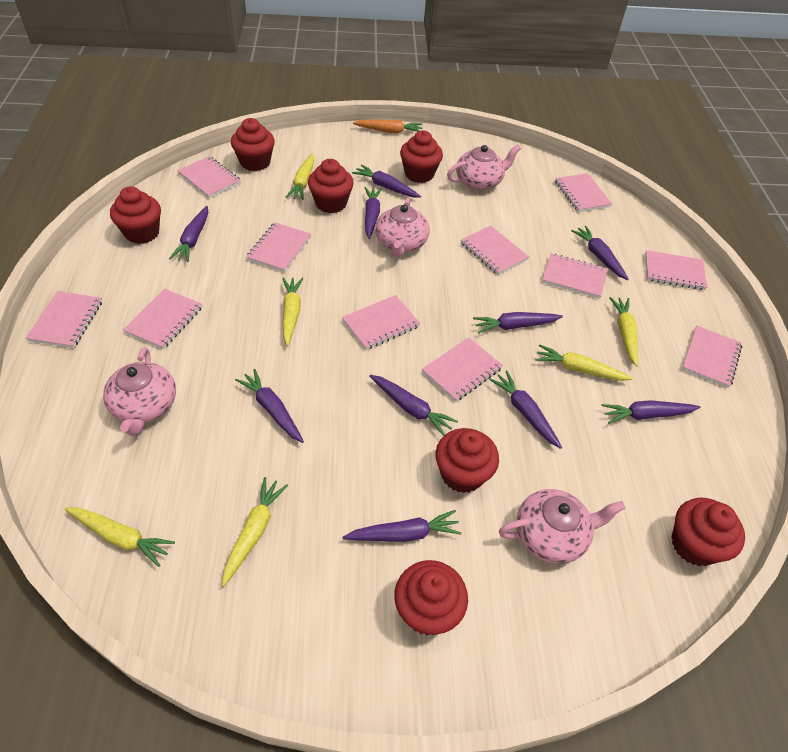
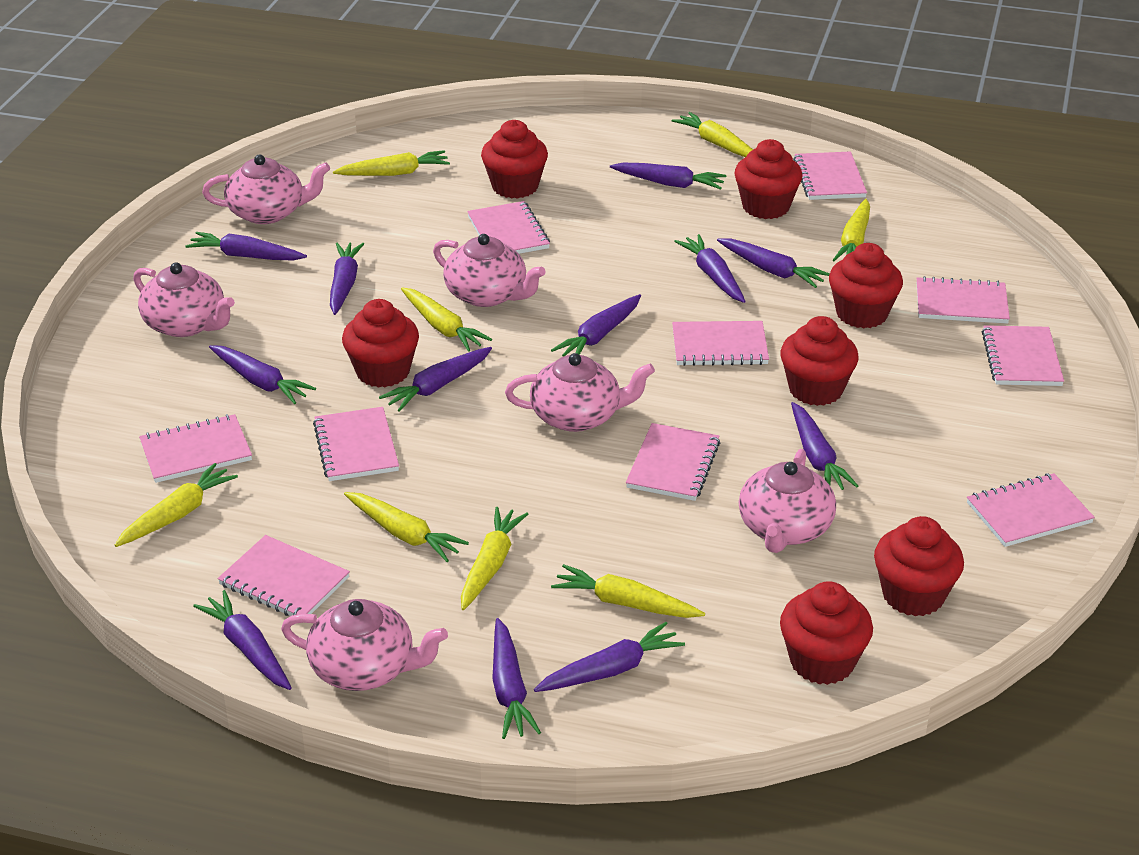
orange carrot: [353,120,422,134] = 1 -> none = 0
pink notebook: [26,291,102,348] [123,288,203,349] [177,156,241,198] [246,222,312,272] [342,295,420,350] [422,337,503,402] [461,226,529,275] [542,253,608,299] [555,173,612,212] [645,250,707,290] [682,326,742,388] = 11 -> [139,414,252,483] [218,535,350,616] [313,407,399,481] [467,201,550,254] [626,423,720,501] [672,321,769,366] [793,151,867,200] [917,276,1010,324] [967,473,1095,547] [982,325,1064,386] = 10
pink teapot: [103,347,176,436] [375,198,429,257] [447,145,521,190] [499,489,626,564] = 4 -> [133,263,235,337] [202,154,330,224] [281,599,448,691] [433,234,546,307] [505,353,655,432] [739,449,836,553] = 6
purple carrot: [169,206,208,262] [235,369,304,443] [343,510,461,542] [352,164,421,198] [364,187,382,239] [369,375,458,436] [473,312,563,333] [489,371,562,449] [571,226,629,280] [601,400,701,424] = 10 -> [185,232,307,260] [193,590,292,690] [209,345,316,404] [330,243,364,315] [379,347,492,412] [492,618,541,739] [534,622,685,692] [551,294,641,357] [610,163,726,190] [674,234,746,303] [717,238,830,288] [791,402,858,490] = 12
yellow carrot: [65,508,175,567] [222,477,288,587] [282,277,303,346] [286,153,315,200] [535,344,633,381] [609,297,638,367] = 6 -> [114,463,238,547] [333,150,450,176] [344,492,469,562] [401,287,492,352] [461,507,528,610] [551,564,705,618] [672,112,753,157] [833,199,870,261] = 8

